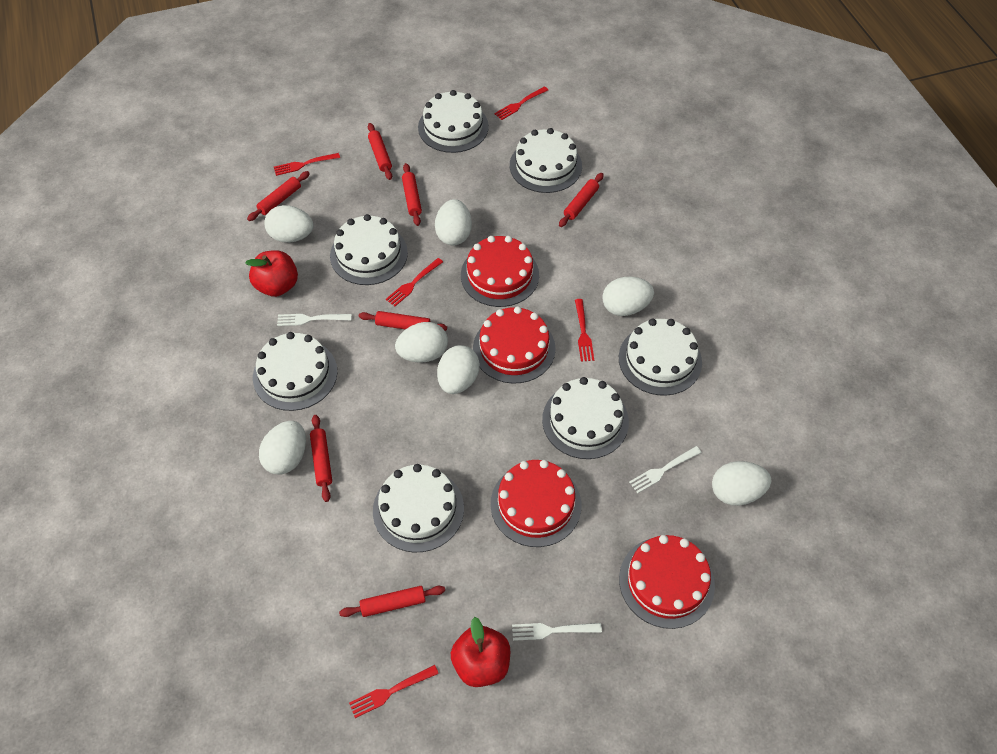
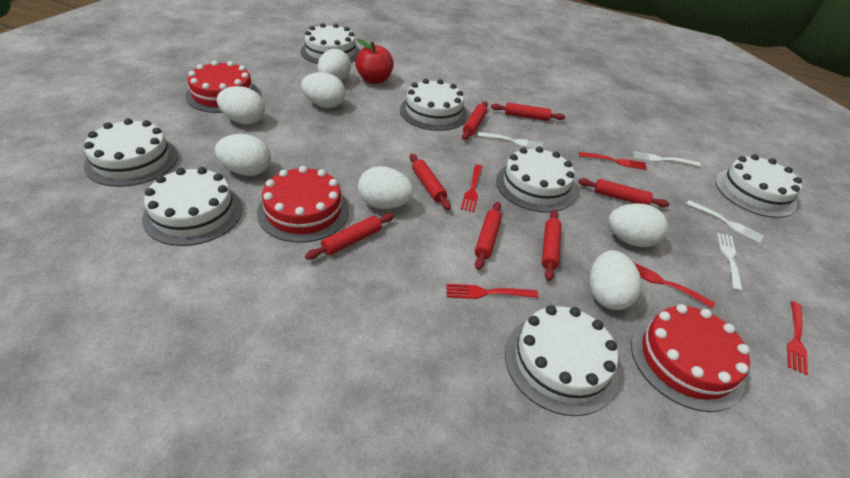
red apple: [245,250,298,297] [451,617,510,687] = 2 -> [355,39,394,84] = 1
red cake: [461,236,539,307] [473,306,556,384] [491,460,582,547] [619,535,715,629] = 4 -> [185,61,259,113] [257,166,349,243] [631,304,750,412] = 3
white fork: [277,314,352,326] [512,623,602,641] [629,446,701,493] = 3 -> [478,132,543,149] [633,151,701,167] [686,200,764,243] [717,233,743,292] = 4

